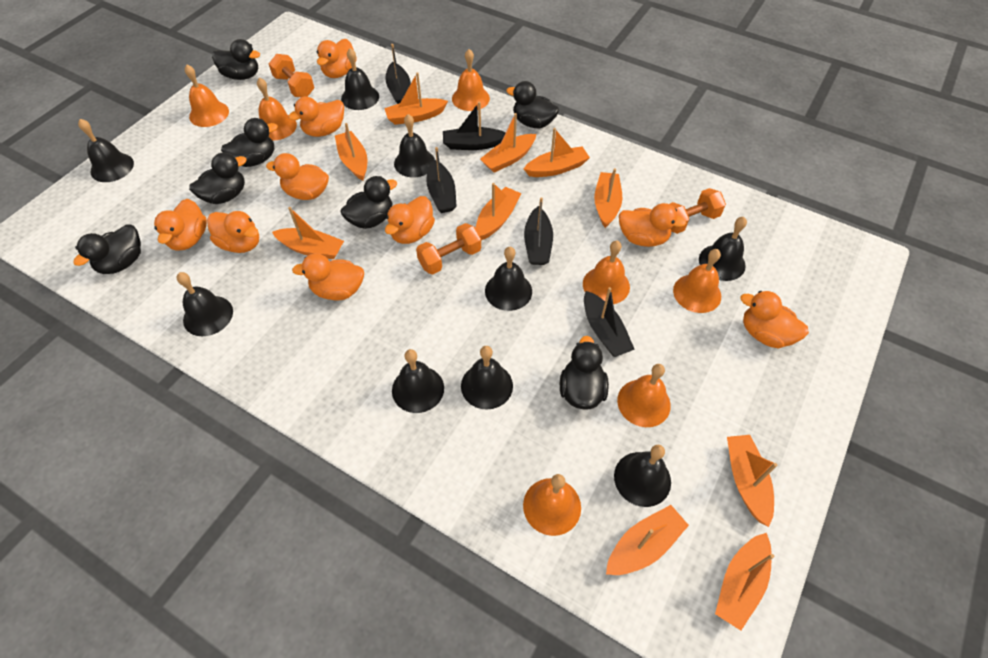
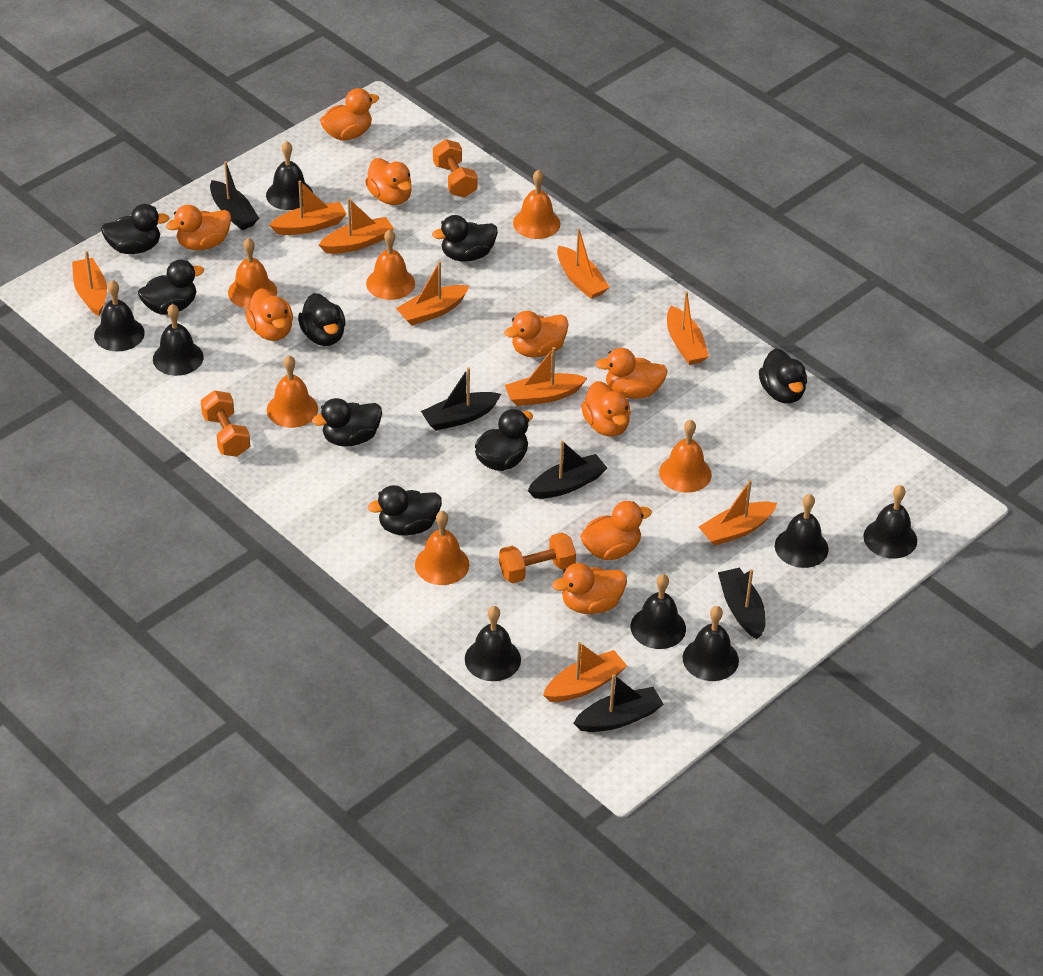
black bell: [78,119,134,182] [177,272,233,336] [341,48,379,110] [392,349,444,413] [394,114,435,178] [461,346,513,410] [485,247,532,311] [614,445,671,507] [699,217,747,281] = 9 -> [94,280,145,352] [153,304,204,376] [266,141,313,210] [465,606,521,681] [631,574,686,649] [683,606,739,681] [775,494,829,568] [863,485,917,559] = 8
black duck: [73,224,141,274] [189,153,247,204] [212,39,260,80] [221,118,278,167] [340,176,397,229] [506,81,559,128] [560,336,609,410] = 7 -> [101,204,169,254] [138,260,204,315] [298,293,346,346] [312,398,382,447] [368,485,442,536] [432,215,498,262] [475,409,533,471] [759,348,807,404] = 8
orange bell: [185,65,229,127] [257,77,297,140] [452,49,490,111] [523,474,581,536] [583,241,630,304] [617,364,671,427] [673,249,721,313] = 7 -> [228,238,277,309] [267,355,318,428] [366,229,415,300] [415,511,469,585] [513,170,561,239] [659,420,712,493] = 6
orange boat: [272,207,344,259] [335,123,367,180] [384,72,448,125] [476,183,521,240] [480,113,536,173] [524,128,590,177] [594,168,622,228] [606,505,689,575] [715,533,774,630] [727,435,777,527] = 10 -> [72,251,107,316] [269,181,346,235] [319,198,394,254] [396,261,469,326] [505,347,587,406] [543,642,627,702] [557,228,610,299] [667,292,709,365] [699,480,777,546] = 9

